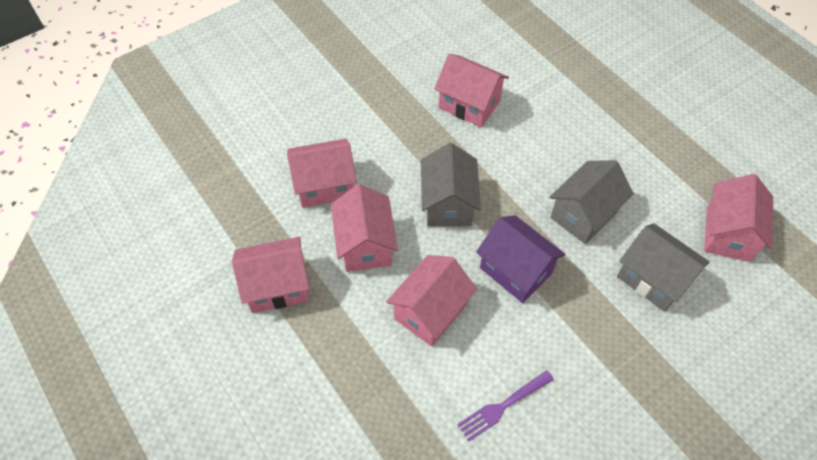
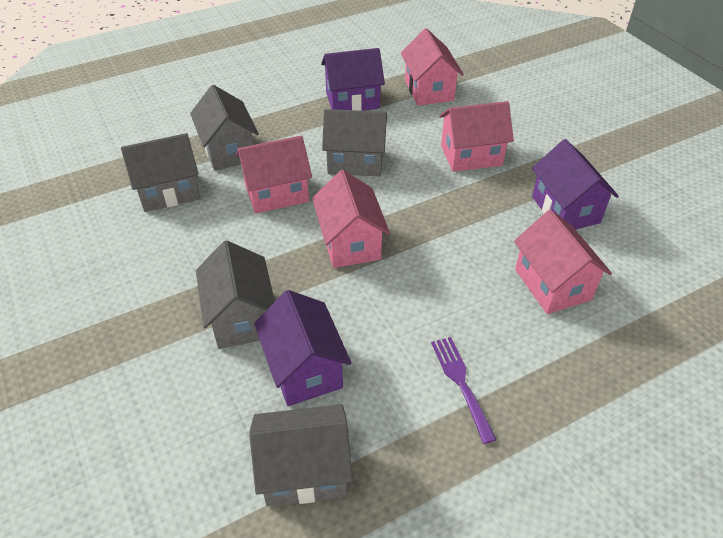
grey house: [421,143,481,227] [549,160,634,244] [617,223,710,312] = 3 -> [121,133,200,212] [190,85,259,171] [196,240,275,349] [249,404,353,507] [322,109,387,176] = 5
pink house: [232,237,310,313] [287,139,357,208] [331,184,398,272] [386,255,477,346] [434,54,509,127] [704,174,773,262] = 6 -> [236,136,312,214] [312,170,390,268] [401,28,464,106] [439,101,514,172] [514,210,612,314] = 5
purple house: [476,215,565,303] = 1 -> [254,290,351,406] [321,48,385,111] [532,139,619,229] = 3

